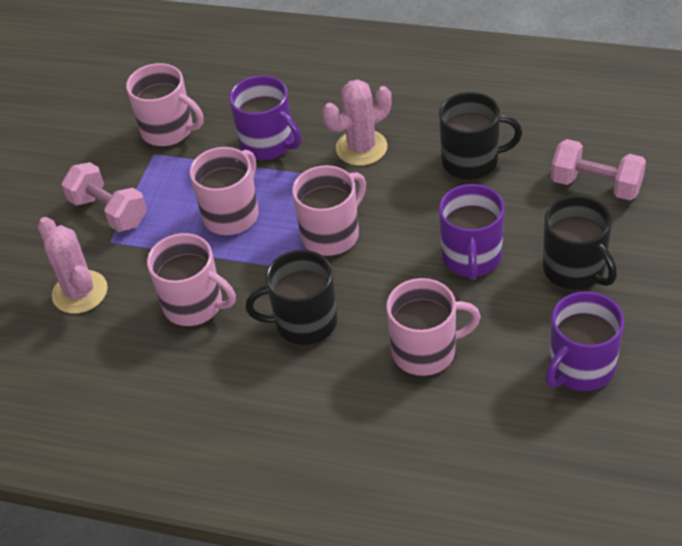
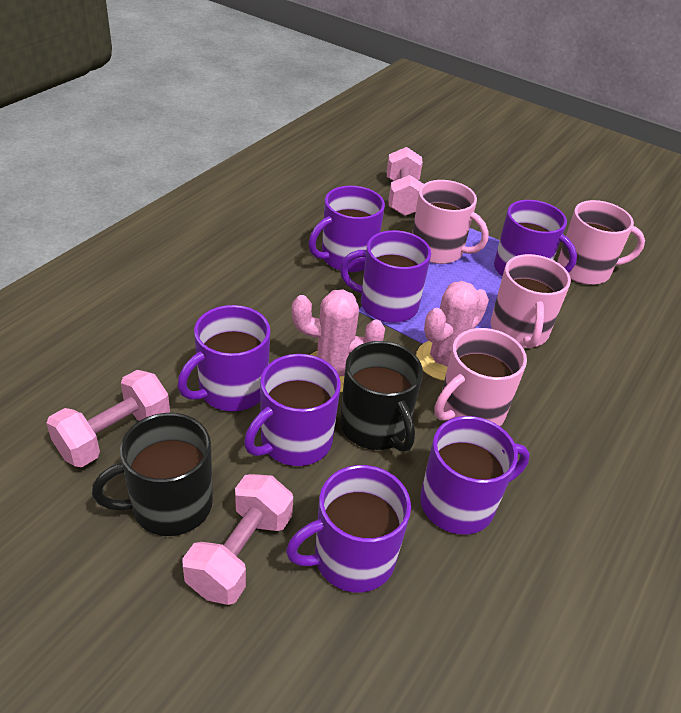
black mug: [245,250,337,345] [439,92,522,179] [543,195,617,290] = 3 -> [92,413,213,536] [340,341,423,452] = 2
pink dumbbell: [62,162,147,232] [551,139,646,200] = 2 -> [46,370,170,467] [182,474,293,605] [387,147,423,216] = 3
pink mug: [126,63,204,146] [147,233,236,326] [189,147,259,235] [292,165,366,256] [386,278,481,376] = 5 -> [412,180,489,264] [434,328,527,426] [491,254,571,348] [557,200,645,285] = 4
purple mug: [229,75,301,160] [439,184,505,280] [546,291,624,391] = 3 -> [178,305,270,411] [244,354,341,466] [286,465,411,592] [309,186,385,272] [340,230,431,323] [420,416,530,535] [494,200,577,276] = 7

